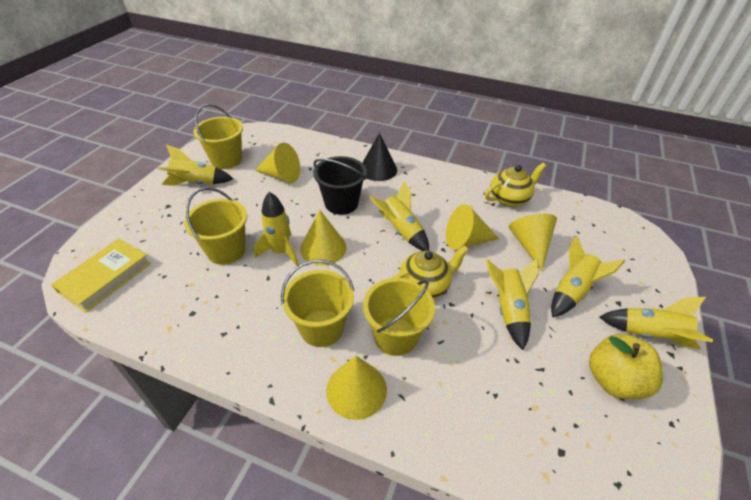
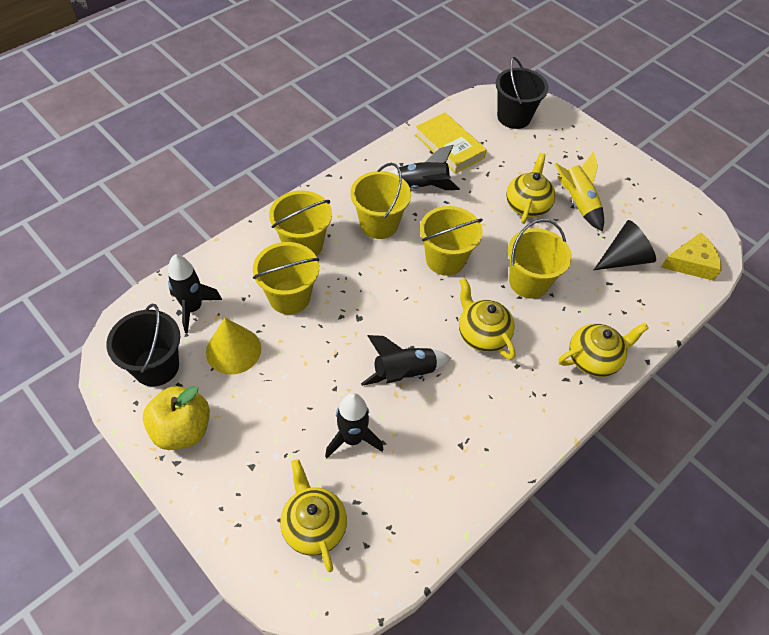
black bucket: [313,156,367,215] = 1 -> [106,304,180,386] [496,57,549,129] = 2
black rocket: none = 0 -> [168,254,222,333] [325,393,383,458] [361,335,451,386] [390,145,460,190] = 4
yellow bucket: [184,187,247,265] [193,104,243,169] [281,259,354,347] [363,278,435,356] = 4 -> [253,242,319,314] [269,191,332,256] [351,163,411,239] [420,206,483,276] [508,219,572,299] = 5
yellow cheese: none = 0 -> [661,233,722,281] = 1
yellow cone: [255,143,300,183] [300,210,347,265] [326,355,387,420] [446,204,499,250] [509,214,557,271] = 5 -> [206,318,261,374] = 1
yellow rocket: [158,145,233,186] [254,192,299,266] [370,181,429,251] [486,259,539,350] [551,236,625,317] [599,297,713,350] = 6 -> [554,151,604,232] = 1
yellow teapot: [393,245,469,299] [485,163,546,207] = 2 -> [280,459,347,572] [459,278,516,360] [506,153,555,224] [558,323,649,377] = 4

